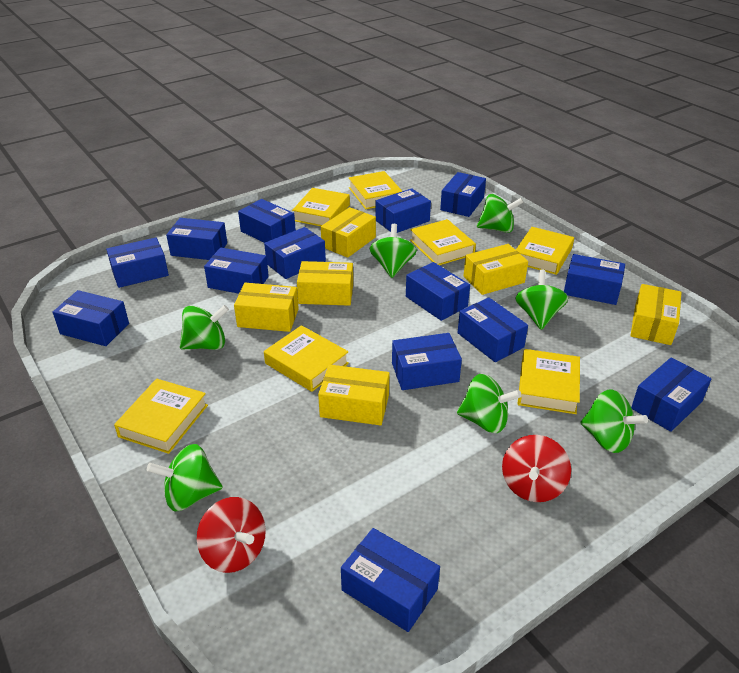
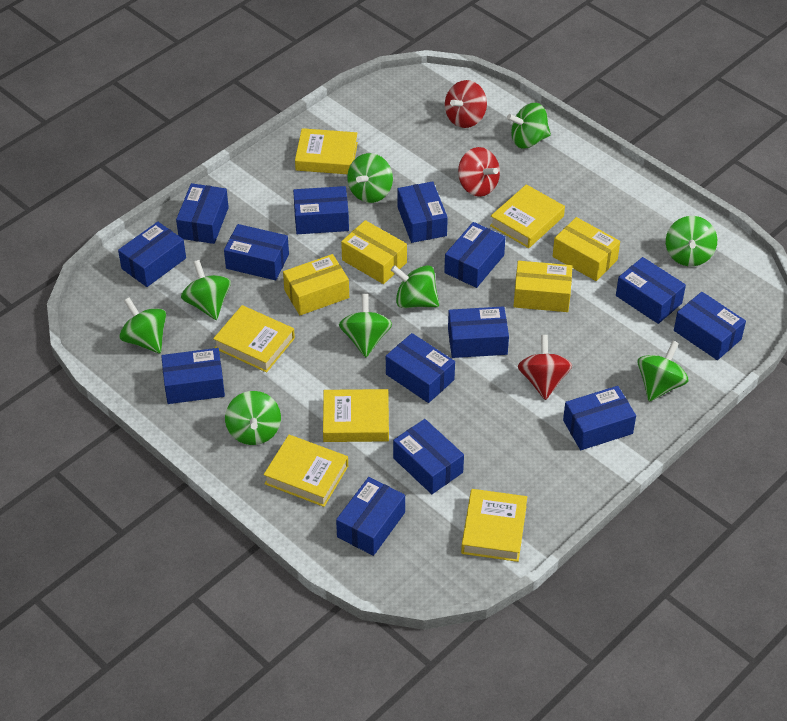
green spinning top: [147,444,223,511] [180,305,229,350] [370,224,417,278] [457,374,522,433] [477,194,524,233] [515,269,568,330] [580,390,648,453] = 7 -> [119,297,166,353] [181,260,231,320] [225,391,281,445] [339,294,392,357] [347,153,393,203] [391,265,439,308] [507,103,551,148] [637,341,688,401] [666,216,717,266] = 9
red spinning top: [197,497,266,573] [502,435,571,502] = 2 -> [445,80,487,128] [458,147,500,197] [518,335,572,400] = 3
yellow book: [114,379,208,454] [264,325,349,392] [292,188,350,226] [349,171,402,209] [410,219,476,265] [516,227,574,275] [518,349,580,414] = 7 -> [213,305,295,373] [264,435,348,507] [295,128,358,174] [323,389,389,442] [461,489,527,562] [490,184,565,248] = 6
yellow box: [234,283,299,332] [297,261,353,306] [318,364,390,425] [321,207,376,258] [464,244,528,295] [630,284,682,345] = 6 -> [283,254,349,315] [341,220,407,284] [513,261,573,312] [553,217,620,281] = 4

